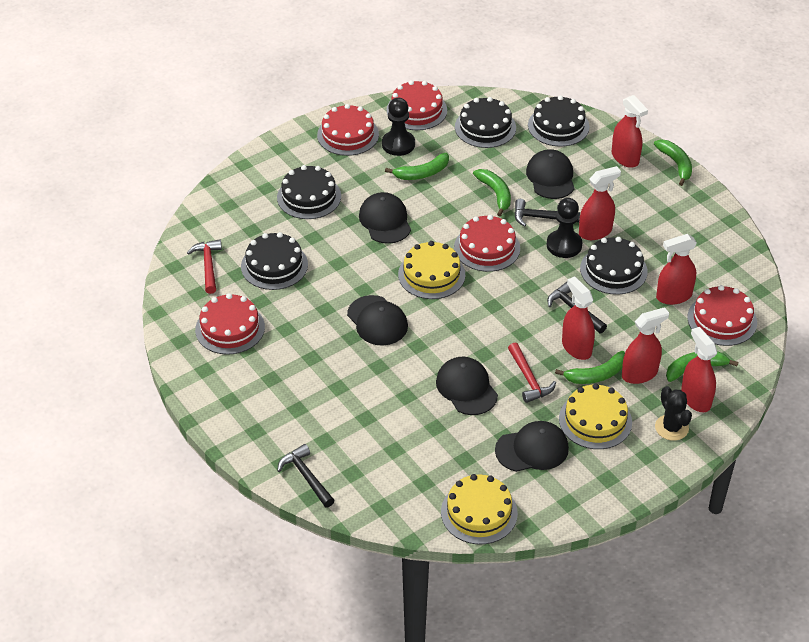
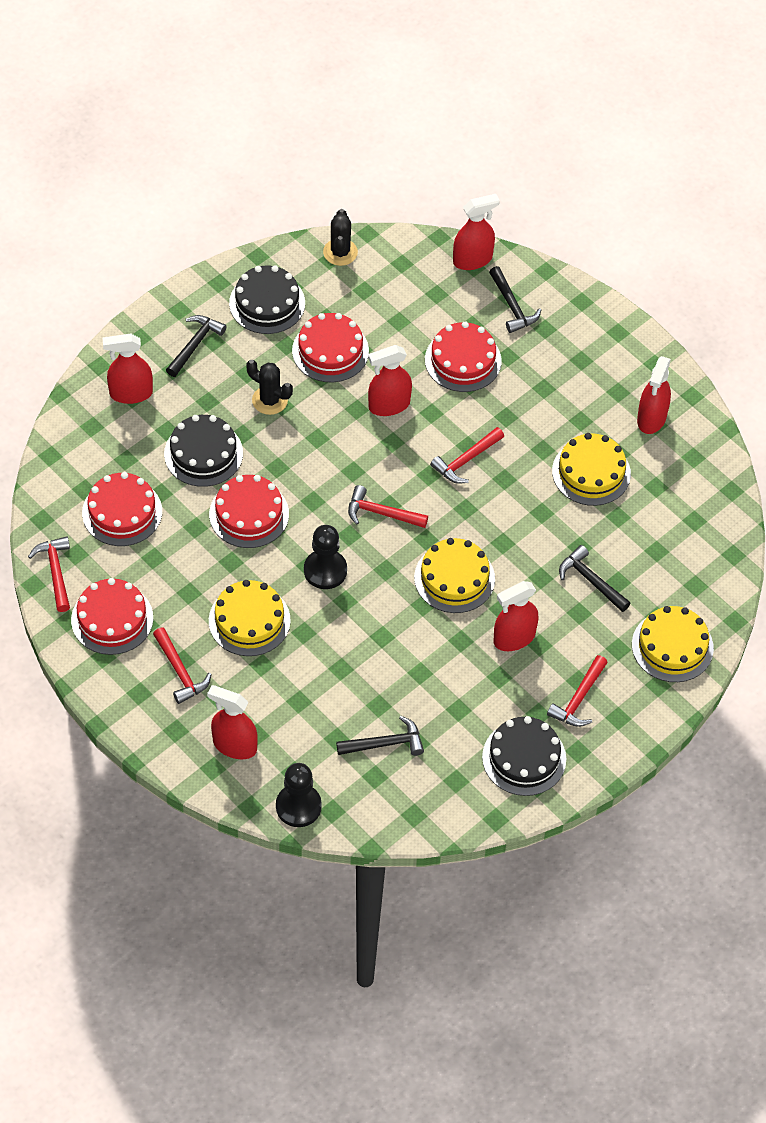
black cactus: [655,386,692,441] = 1 -> [246,360,293,415] [323,209,358,266] = 2
black cake: [241,232,308,290] [277,165,341,219] [455,97,516,148] [528,95,589,147] [580,237,648,295] = 5 -> [164,415,243,487] [229,265,305,334] [482,716,566,796] = 3
black cap: [347,295,408,346] [359,192,411,244] [436,356,498,415] [495,421,569,472] [526,149,574,199] = 5 -> none = 0
black hammer: [277,444,335,507] [514,199,580,227] [547,282,607,333] = 3 -> [166,315,227,377] [336,716,424,756] [489,266,541,333] [559,545,631,612] = 4
green banana: [385,153,449,180] [473,169,511,216] [555,351,625,384] [654,139,692,186] [666,351,738,382] = 5 -> none = 0
red hammer: [187,239,222,294] [508,343,556,403] = 2 -> [28,536,70,612] [153,627,212,704] [348,485,428,528] [430,427,504,484] [547,655,608,727] = 5
yellow cake: [398,241,465,299] [441,474,518,544] [559,383,632,449] = 3 -> [209,580,291,656] [414,538,495,613] [552,433,631,506] [632,606,714,682] = 4

